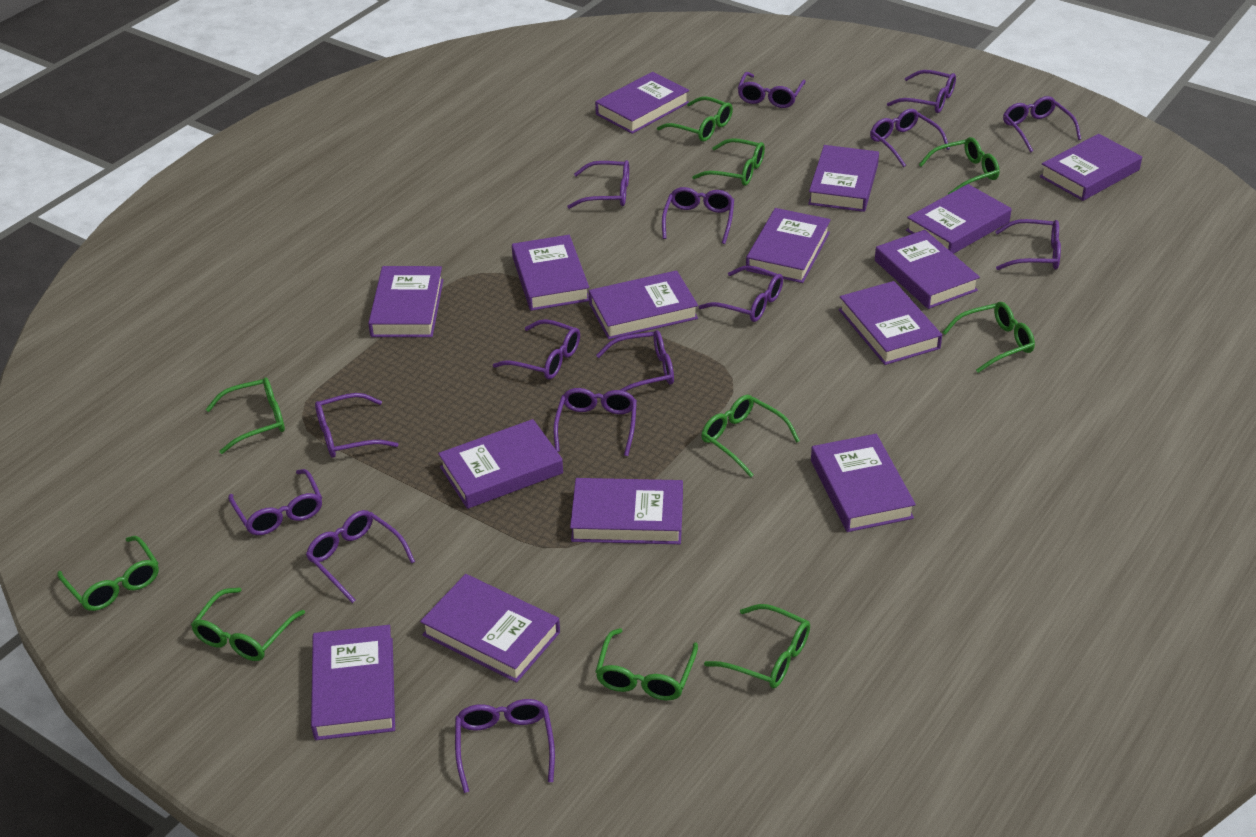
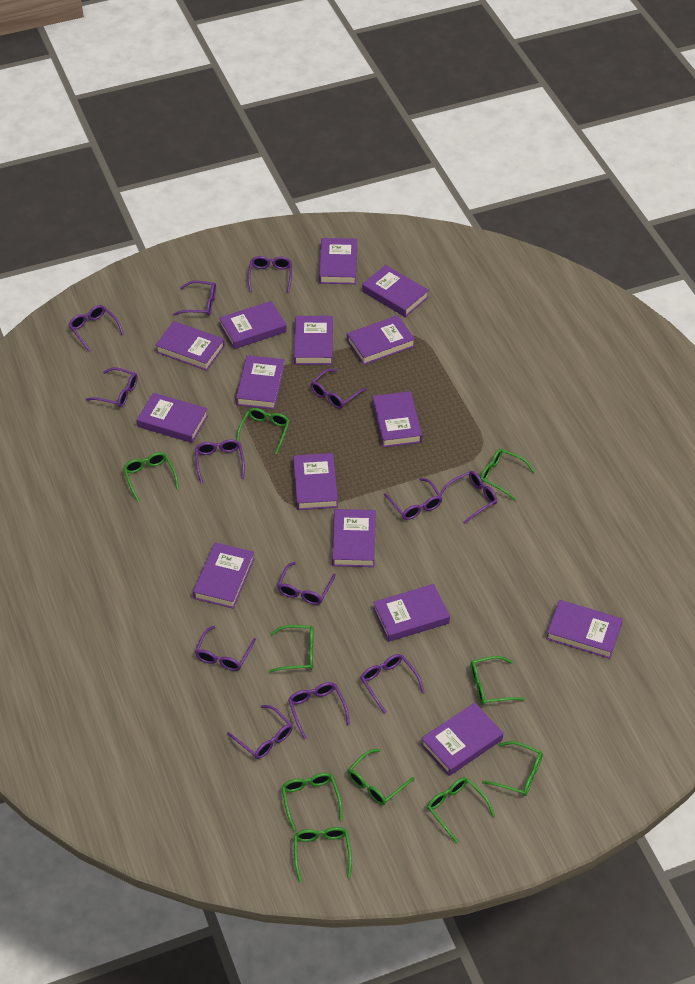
purple glasses: [228,469,322,535] [306,510,415,603] [315,393,399,458] [455,699,555,793] [493,319,580,379] [553,388,637,456] [567,160,629,209] [596,330,674,392] [662,187,734,244] [698,265,783,322] [737,72,806,108] [870,109,950,167] [887,70,956,113] [995,219,1061,270] [1003,96,1081,153] = 15 -> [69,305,124,352] [86,367,138,407] [173,281,216,316] [195,439,245,484] [195,626,256,671] [227,705,293,759] [248,256,292,293] [277,562,336,605] [288,682,350,740] [310,369,367,409] [360,654,424,714] [384,478,442,520] [440,471,497,524] = 13

